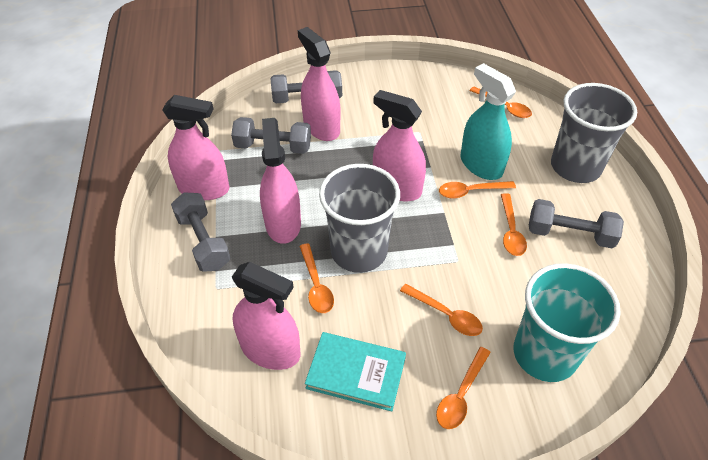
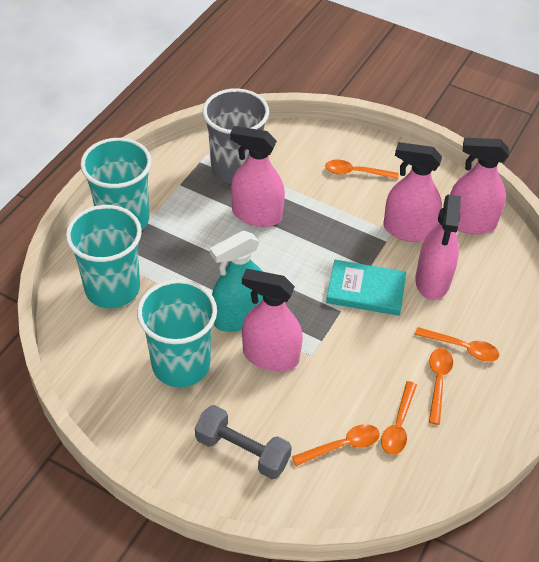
grey cup: [319,164,400,273] [551,83,637,183] = 2 -> [203,88,269,184] = 1
grey dumbbell: [171,192,231,272] [231,117,311,154] [271,70,342,103] [529,199,624,248] = 4 -> [195,405,292,479] = 1
orange spoon: [299,243,334,313] [400,284,483,336] [436,347,491,429] [439,181,516,199] [469,87,532,118] [501,193,527,256] = 6 -> [292,424,380,466] [325,160,399,179] [381,381,417,455] [415,327,499,362] [429,348,453,425] = 5
turquoise cup: [514,263,621,382] = 1 -> [66,205,142,308] [80,138,151,230] [137,279,217,387] = 3

